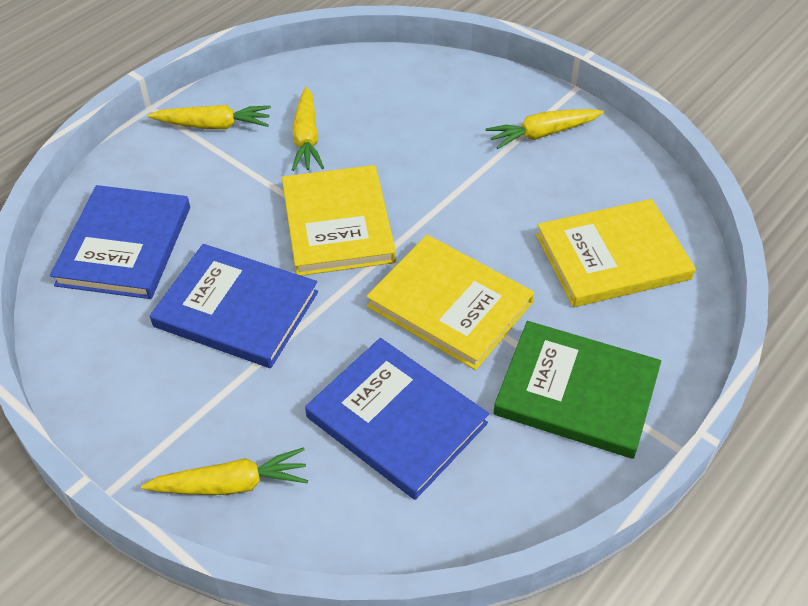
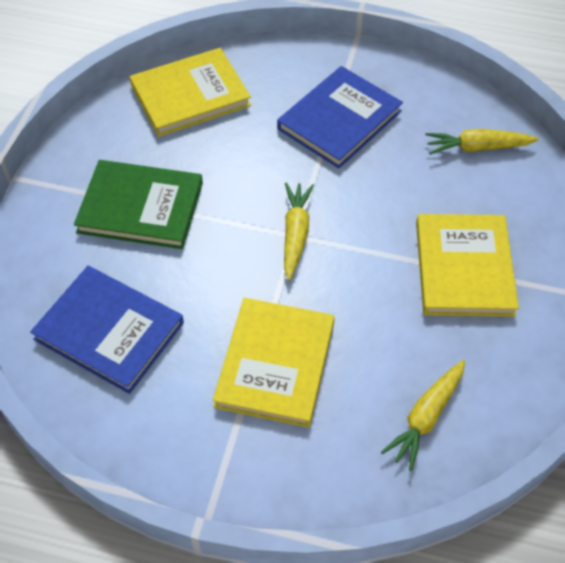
blue book: [50,185,190,299] [150,244,318,368] [305,338,489,500] = 3 -> [30,266,184,394] [277,66,403,168] = 2
yellow carrot: [141,447,308,495] [148,105,271,129] [292,87,324,171] [485,109,604,149] = 4 -> [284,182,314,280] [381,360,465,471] [425,129,539,155] = 3

